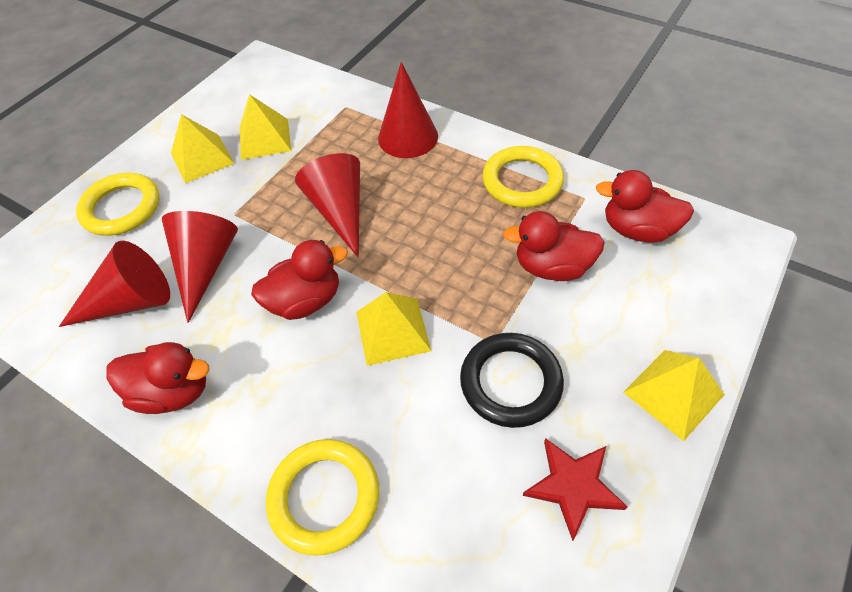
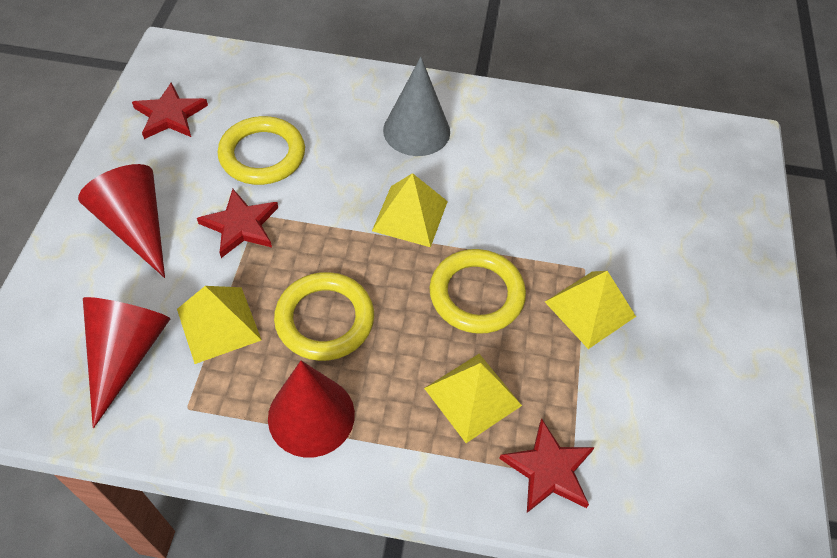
black ring: [460,333,564,428] = 1 -> none = 0
grey cone: none = 0 -> [383,57,450,156] = 1
red cone: [59,241,170,327] [162,211,238,323] [295,153,360,257] [378,62,438,158] = 4 -> [78,164,165,278] [83,297,170,428] [268,361,355,458] = 3
red duck: [106,342,209,414] [251,240,348,320] [503,211,605,281] [596,170,694,243] = 4 -> none = 0
red star: [523,438,627,541] = 1 -> [132,82,208,139] [197,189,278,258] [499,419,595,513] = 3

